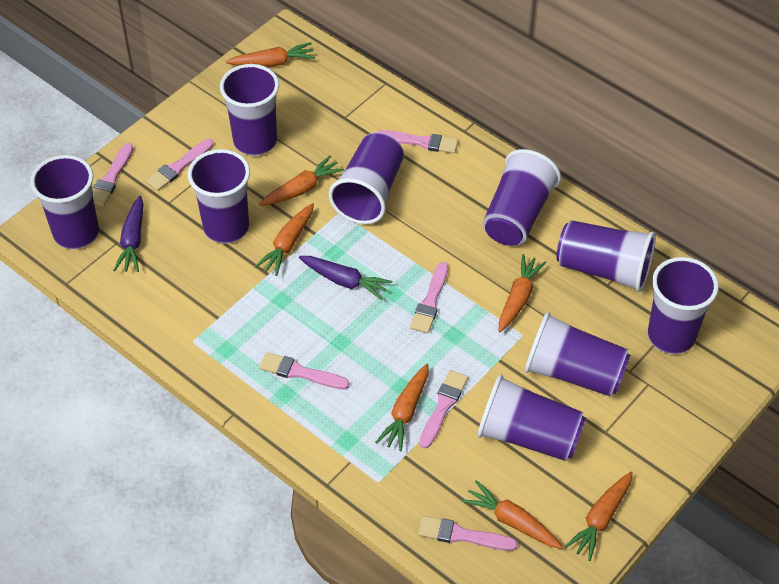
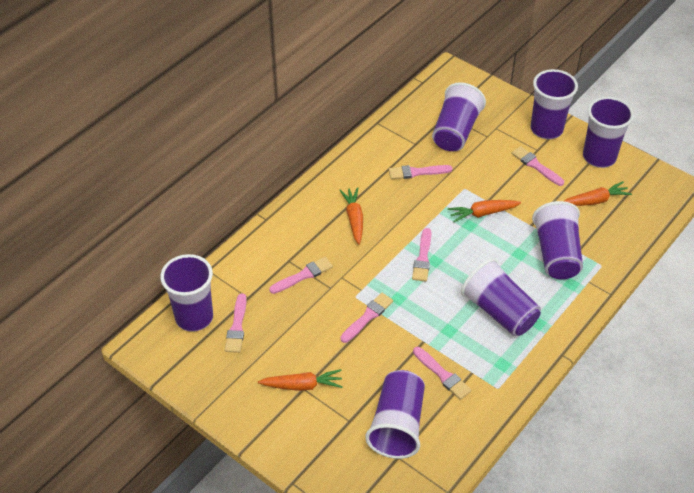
orange carrot: [226,42,315,67] [255,203,314,276] [259,155,344,206] [376,364,429,451] [461,480,563,549] [499,254,547,332] [565,472,633,561] = 7 -> [258,369,343,391] [340,187,363,245] [448,200,521,223] [564,181,632,206] = 4
purple carrot: [113,195,144,272] [299,256,392,300] = 2 -> none = 0
purple cup: [30,155,99,249] [188,149,250,244] [220,64,279,156] [329,132,404,224] [477,375,586,461] [483,149,561,246] [525,312,630,397] [557,220,656,292] [648,257,719,354] = 9 -> [160,254,213,332] [365,370,425,459] [432,82,486,151] [461,258,541,336] [531,69,578,139] [532,201,583,279] [583,97,634,168] = 7

